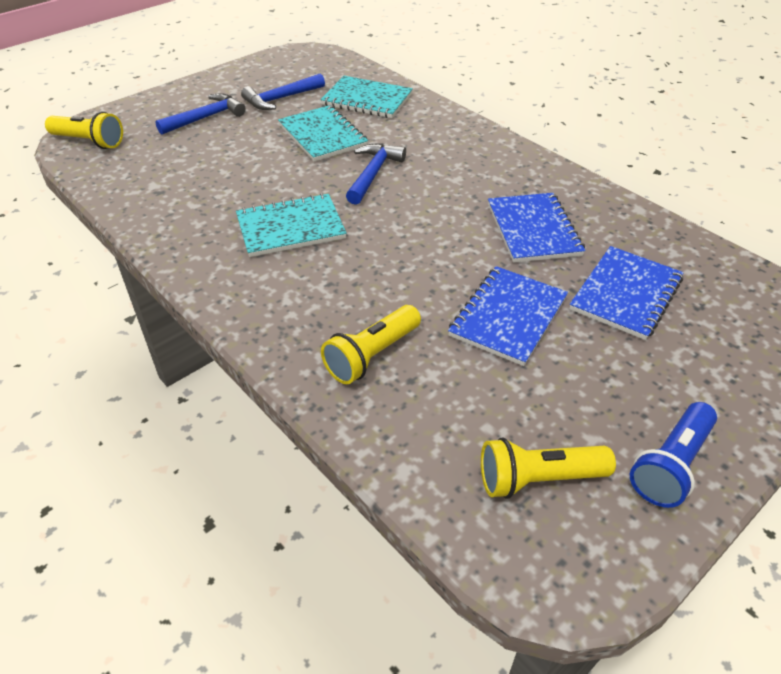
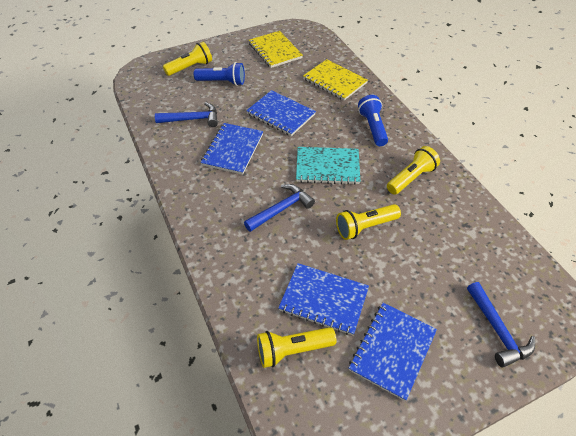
blue flashlight: [630,402,717,508] = 1 -> [194,62,245,86] [358,95,388,146] = 2
blue notebook: [448,266,568,366] [488,193,586,263] [569,246,684,340] = 3 -> [200,123,263,175] [246,90,316,136] [278,263,369,336] [349,303,437,401] = 4
turquoise notebook: [236,193,347,257] [278,105,368,162] [321,76,413,118] = 3 -> [296,147,360,185] = 1
yellow flashlight: [45,111,123,149] [321,305,421,384] [481,437,616,499] = 3 -> [163,42,212,76] [257,327,336,368] [336,204,401,240] [387,146,440,195] = 4
yellow notebook: none = 0 -> [249,31,303,68] [303,59,368,100] = 2

